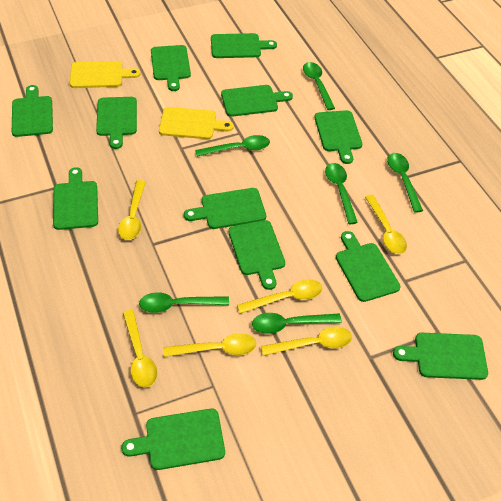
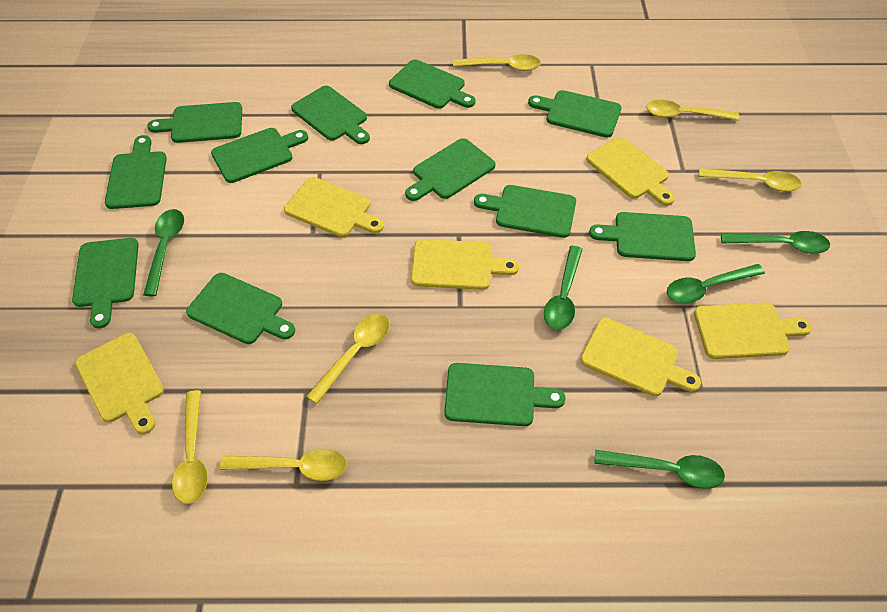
green spoon: [139,292,229,313] [195,135,270,157] [252,313,342,334] [303,62,335,110] [325,163,358,224] [387,153,423,213] = 6 -> [143,209,184,296] [544,246,583,330] [594,450,725,489] [667,264,765,303] [721,231,830,254] = 5
yellow cutting board: [70,61,140,88] [159,107,234,139] = 2 -> [75,333,164,434] [284,177,384,237] [411,239,519,290] [581,318,701,396] [586,137,675,206] [694,302,812,359] = 6

